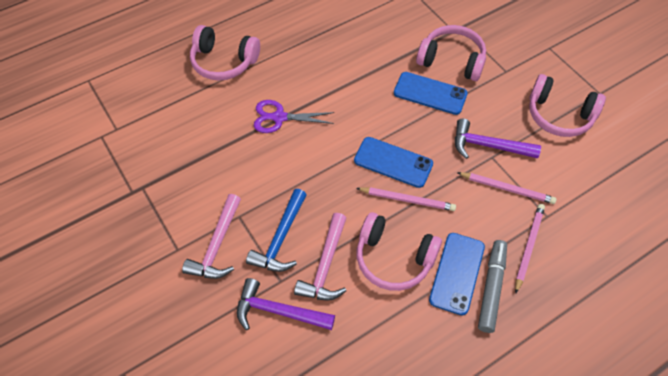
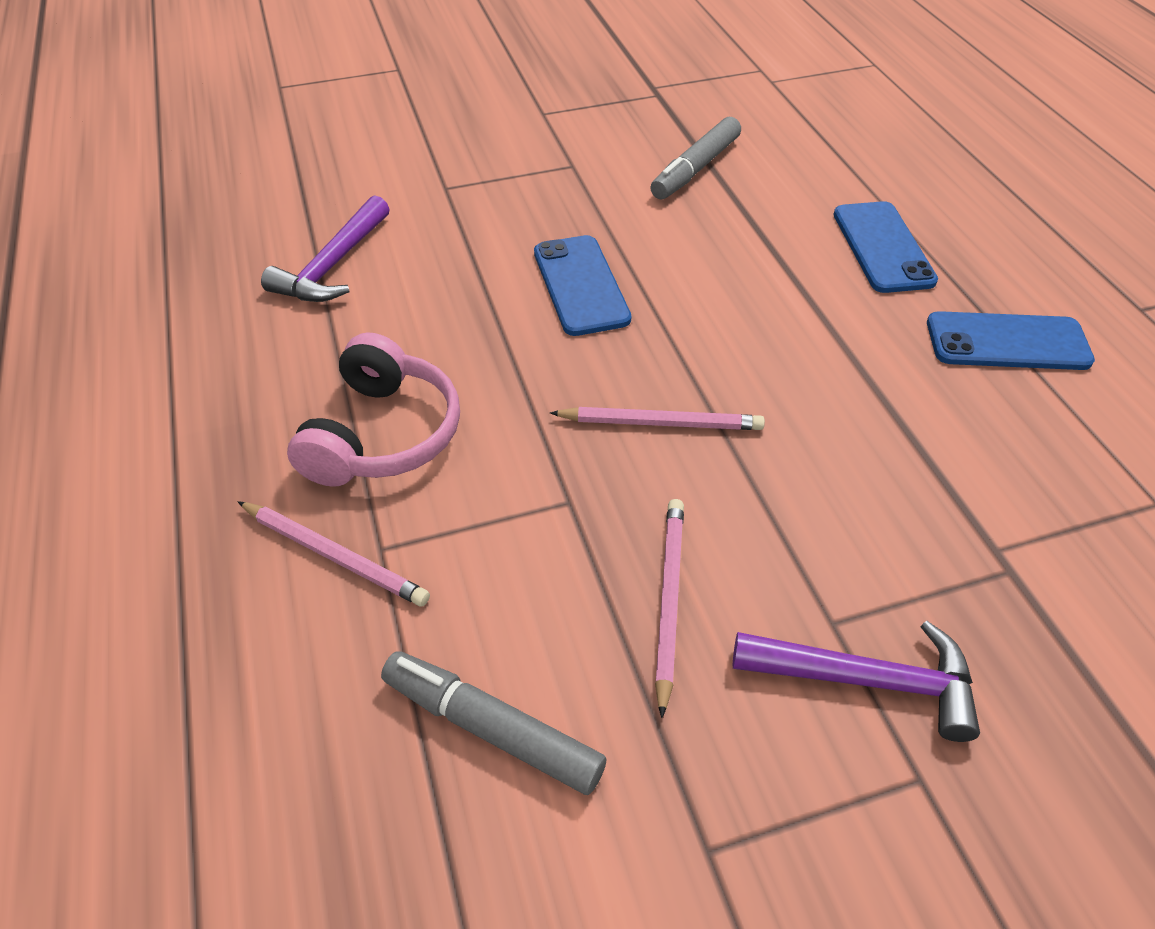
blue hammer: [246,189,307,272] = 1 -> none = 0
grey marker: [478,240,507,333] = 1 -> [381,651,606,795] [650,117,741,199] = 2
pink hammer: [182,194,241,279] [294,213,346,301] = 2 -> none = 0
pink headphones: [190,25,260,81] [357,212,442,291] [416,25,486,81] [529,74,606,137] = 4 -> [287,333,460,487] = 1
purple scissors: [254,100,335,133] = 1 -> none = 0

